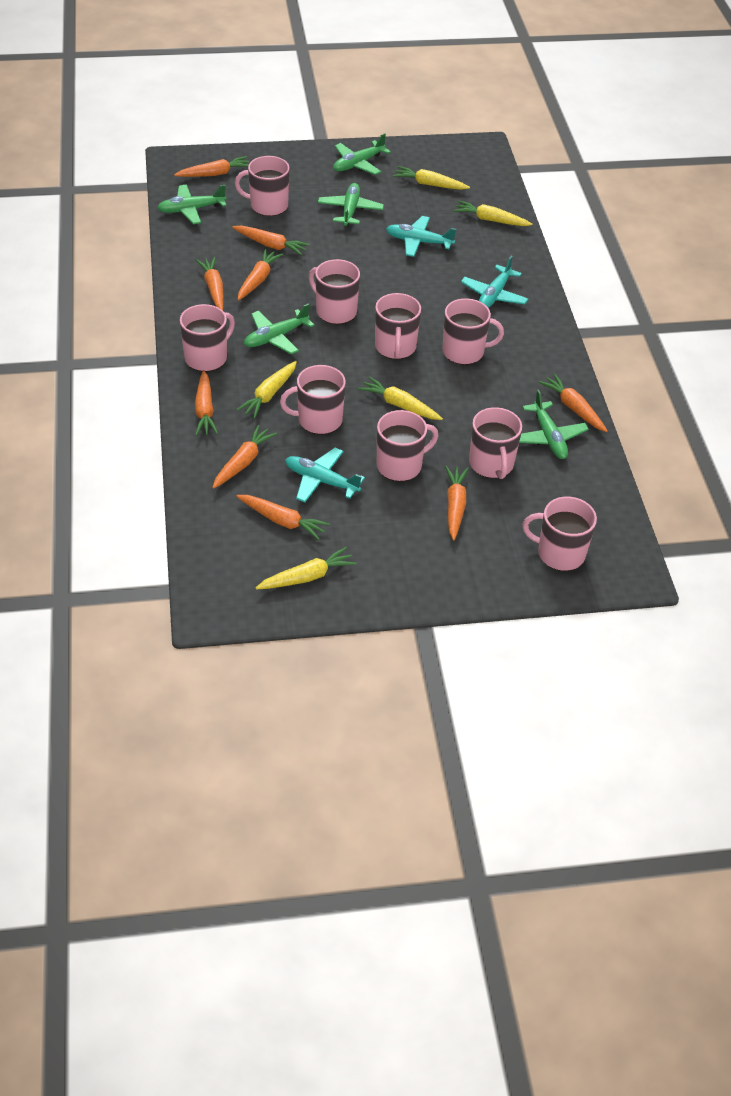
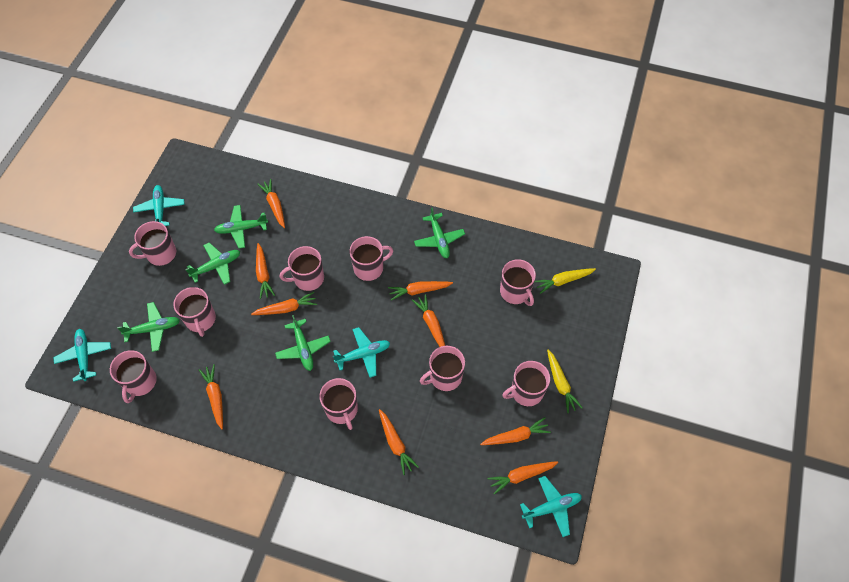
turquoise plane: [285,448,365,502] [386,216,456,257] [461,256,528,308] = 3 -> [53,329,111,382] [133,185,185,226] [333,327,390,378] [520,476,582,537] = 4
yellow carrot: [236,361,297,418] [256,547,357,590] [358,377,443,420] [393,166,470,190] [453,201,533,226] = 5 -> [534,268,596,294] [547,350,583,413] = 2

